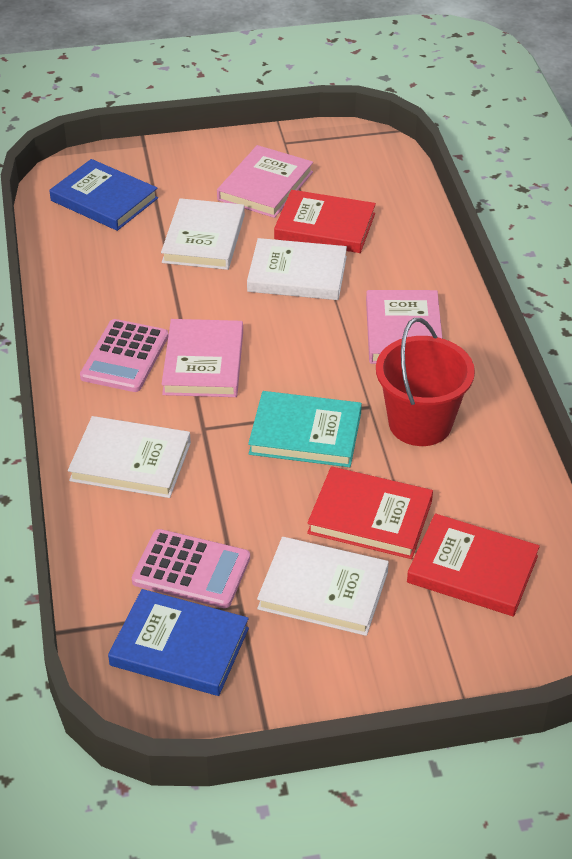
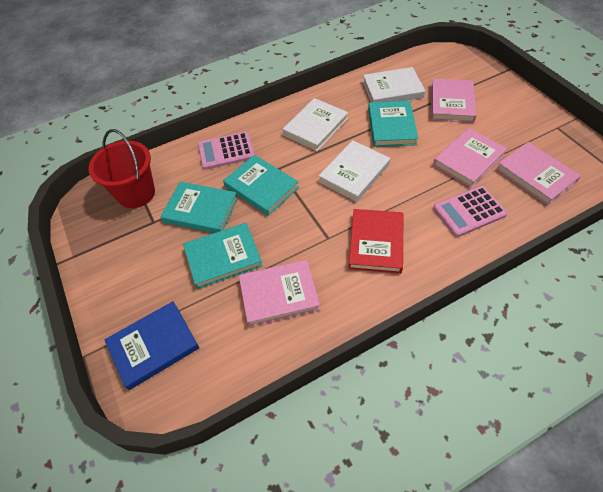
blue book: [49,159,158,231] [108,589,249,696] = 2 -> [104,301,199,390] = 1
pink book: [162,319,243,397] [217,145,313,218] [366,290,442,364] = 3 -> [239,260,320,327] [431,78,477,123] [433,128,508,188] [496,142,581,205] = 4
red book: [274,190,376,253] [307,466,433,559] [407,513,540,616] = 3 -> [349,209,403,274] = 1
turquoise book: [248,391,362,467] = 1 -> [160,182,238,233] [183,223,263,289] [223,155,299,216] [368,101,418,147] = 4
white book: [68,416,191,498] [161,198,245,270] [247,238,347,300] [257,537,389,636] = 4 -> [283,98,348,151] [319,140,390,202] [363,67,425,102] = 3

